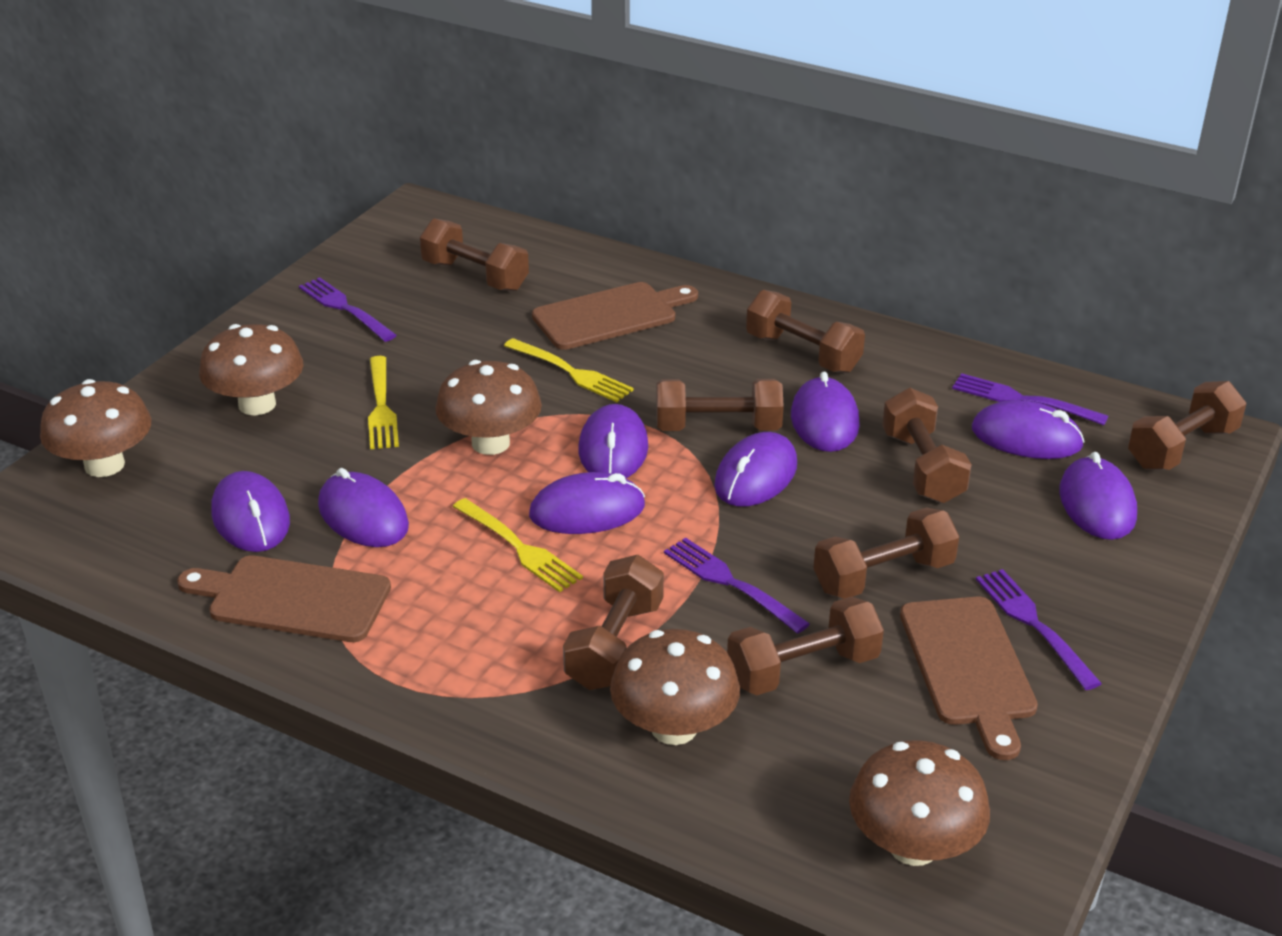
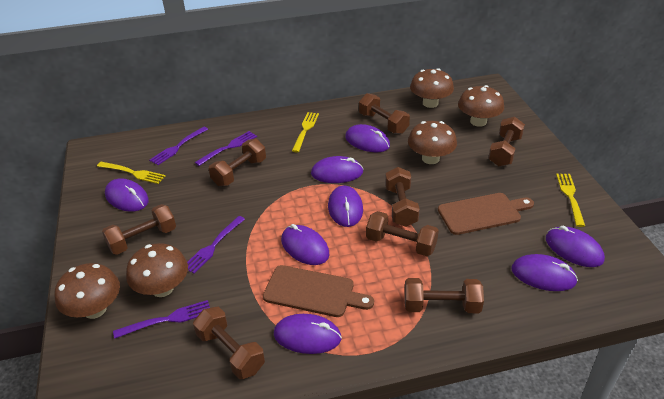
brown cutting board: [177,555,391,642] [532,282,698,350] [900,596,1038,760] = 3 -> [263,265,374,317] [438,193,534,235] = 2

